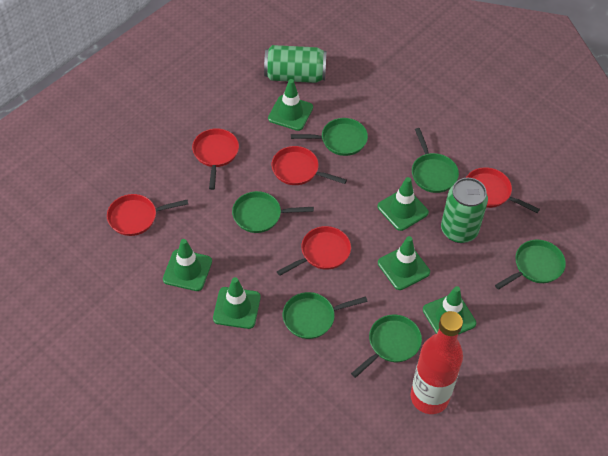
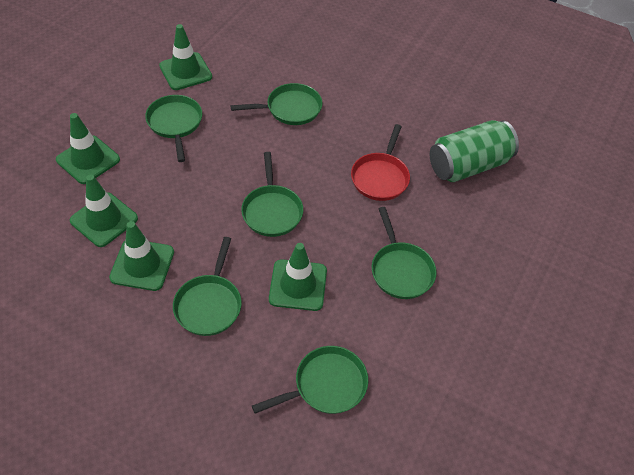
green can: [264,45,327,83] [441,178,488,243] = 2 -> [430,120,519,182] = 1
green traffic cone: [163,239,212,291] [213,277,261,329] [268,79,313,131] [377,177,429,231] [378,236,430,290] [423,286,476,335] = 6 -> [56,113,120,184] [69,174,138,247] [109,221,174,291] [159,24,212,90] [269,243,327,311] = 5
red bottle: [410,311,463,414] = 1 -> none = 0
red pan: [107,194,188,236] [192,128,239,190] [272,146,347,185] [277,226,351,276] [466,167,540,213] = 5 -> [351,124,410,201] = 1

